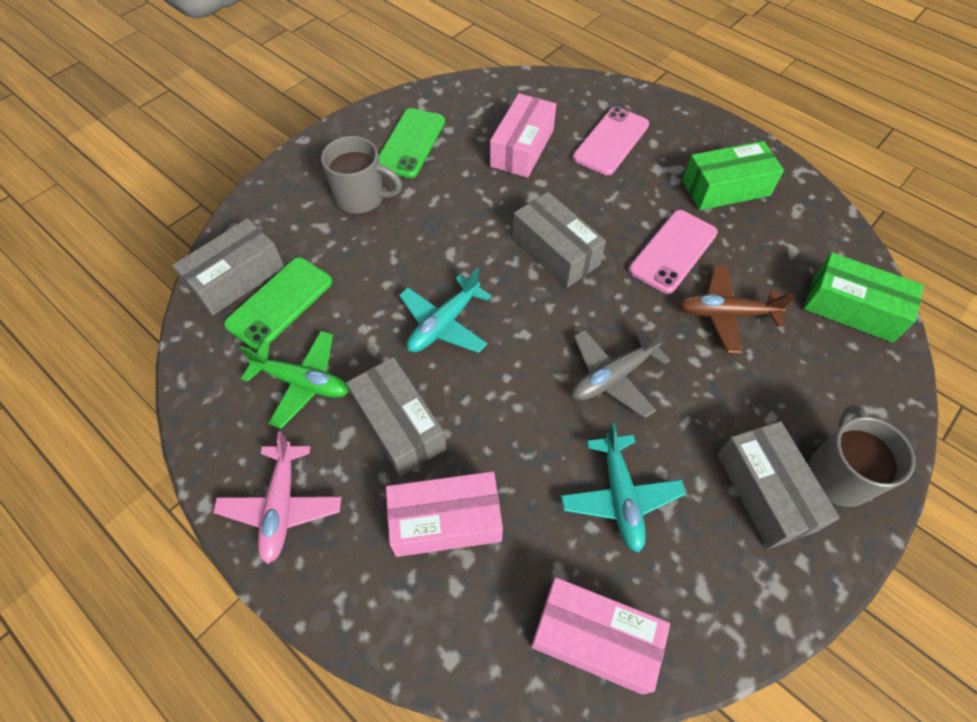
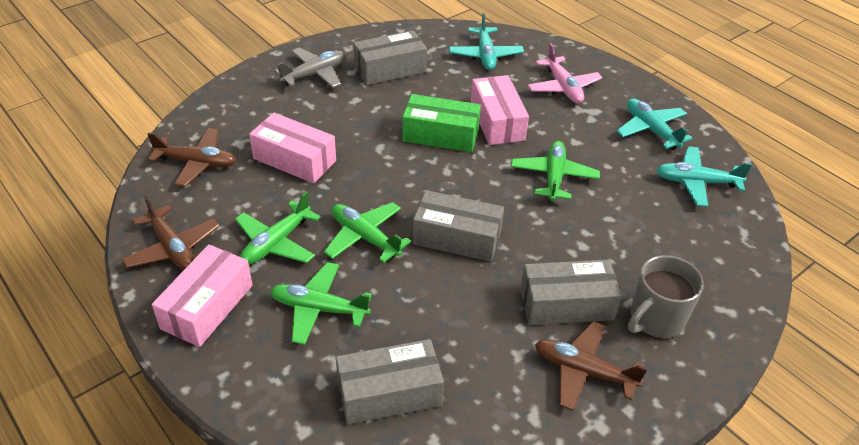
brown plane: [679,265,795,354] = 1 -> [121,195,220,270] [148,128,236,187] [535,321,648,411] = 3
green box: [682,141,784,210] [804,252,924,343] = 2 -> [402,94,481,152] = 1
green phone: [224,257,332,350] [378,108,445,178] = 2 -> none = 0
green plane: [240,331,349,429] = 1 -> [235,191,321,264] [270,262,372,345] [324,202,411,263] [511,141,600,201] = 4
grey mug: [321,136,402,214] [808,404,915,507] = 2 -> [628,255,704,338] = 1
pink phone: [573,107,649,175] [629,210,718,294] = 2 -> none = 0
turquoise plane: [399,268,492,353] [561,423,686,552] = 2 -> [449,13,524,70] [616,98,693,149] [656,146,752,207] = 3

